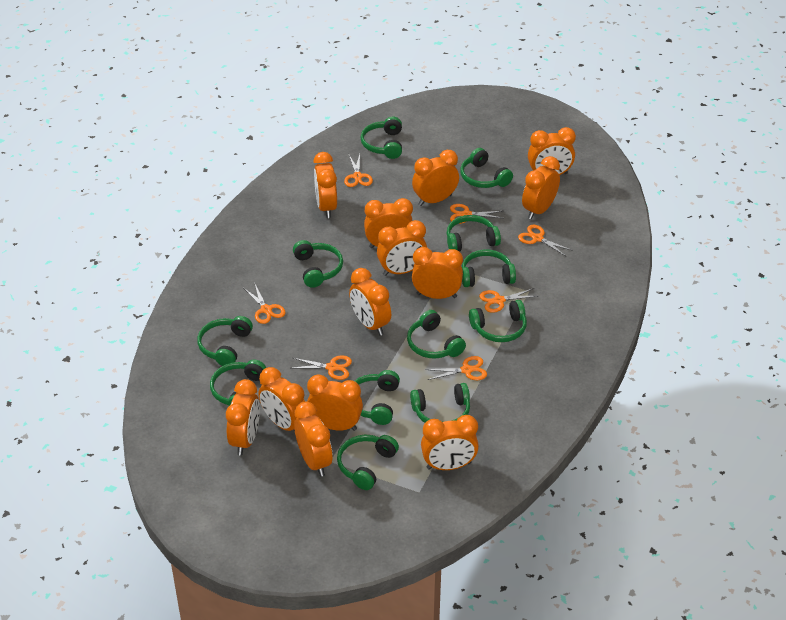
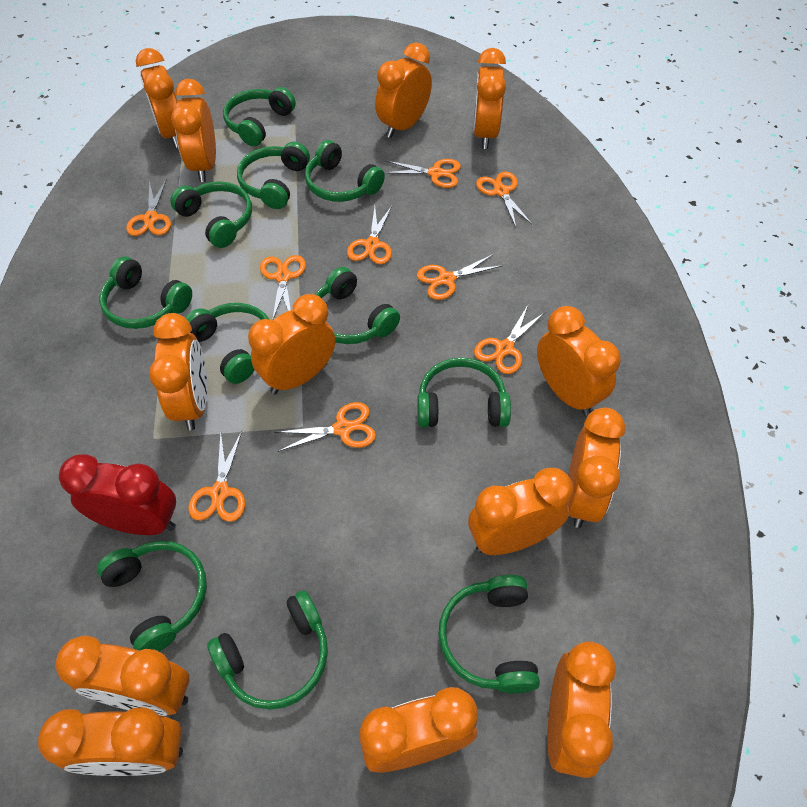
green headphones: [197,316,253,366] [210,360,266,406] [293,240,343,288] [337,435,399,490] [355,370,400,425] [360,116,402,159] [407,310,466,359] [410,383,470,423] [447,215,501,252] [460,148,513,188] [462,249,516,287] [469,300,527,342] = 12 -> [97,541,207,652] [99,257,192,329] [170,181,252,248] [185,303,269,384] [207,590,328,710] [223,87,296,146] [237,142,310,209] [305,140,385,202] [315,267,400,344] [417,357,511,427] [438,575,540,693] = 11
orange scissors: [244,284,286,324] [293,355,352,380] [344,154,373,187] [425,356,487,380] [450,204,502,224] [479,288,538,313] [518,225,573,256] = 7 -> [126,179,171,236] [188,431,245,522] [260,255,306,320] [274,402,376,452] [347,206,392,264] [384,159,461,188] [417,254,503,300] [474,305,545,374] [476,171,533,227] = 9
red clock: none = 0 -> [59,454,176,535] = 1

